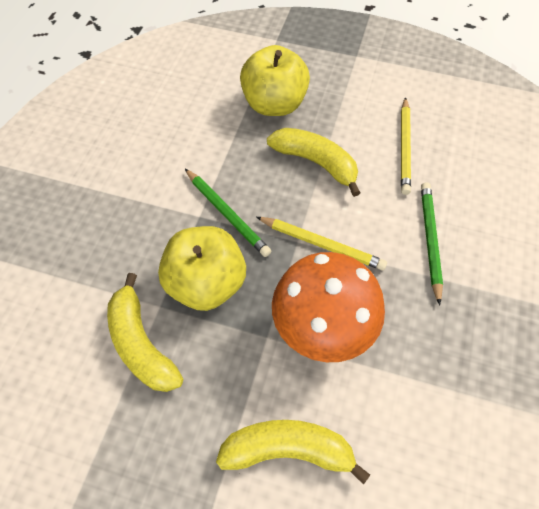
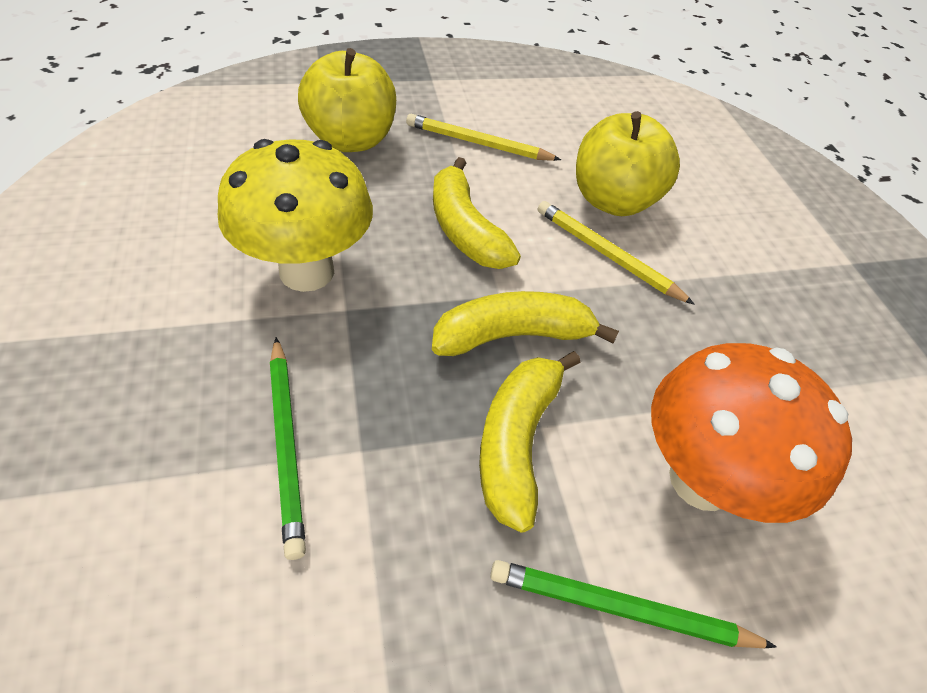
yellow mushroom: none = 0 -> [218,139,373,292] = 1

